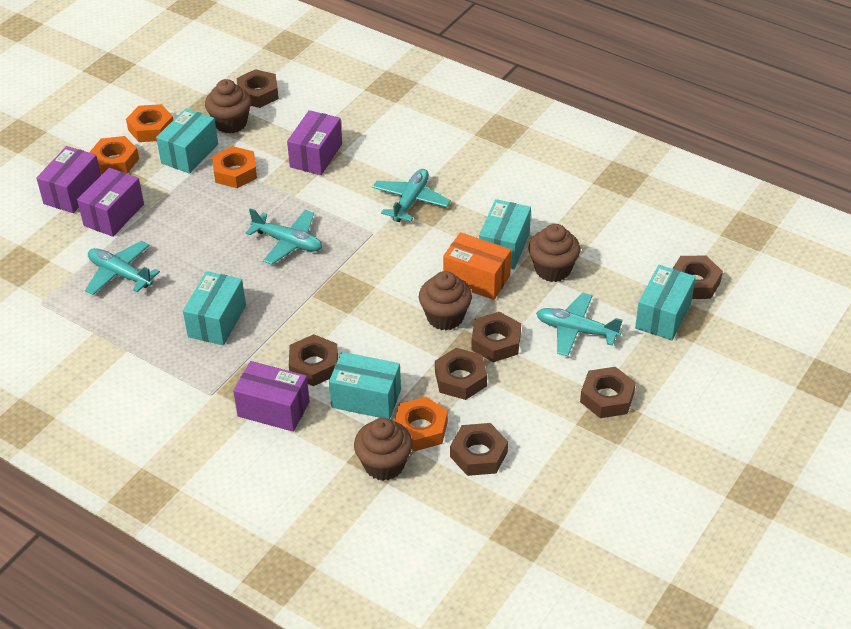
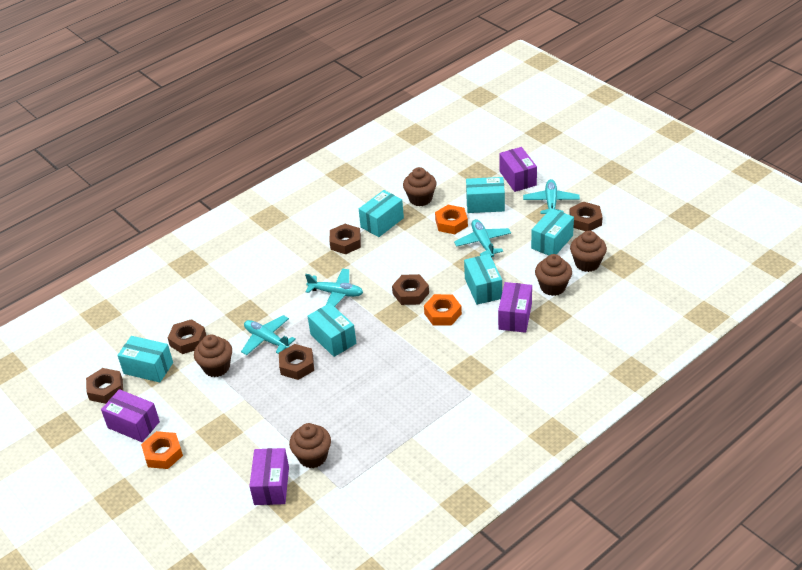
brown cupcake: [205,79,251,134] [354,418,413,481] [419,271,472,330] [529,224,580,282] = 4 -> [194,335,232,377] [289,423,331,468] [403,167,436,206] [535,254,572,296] [570,231,607,272] = 5
brown nut: [237,69,279,108] [289,334,338,386] [435,348,487,400] [450,423,508,476] [471,312,521,362] [580,367,636,418] [672,255,723,299] = 7 -> [86,368,123,404] [168,319,206,354] [279,344,314,380] [329,224,361,254] [392,274,429,305] [569,202,603,231] = 6
orange box: [443,232,511,300] = 1 -> none = 0
orange nut: [89,136,139,174] [126,104,173,142] [212,146,257,188] [395,397,448,451] = 4 -> [141,431,183,469] [424,294,462,326] [435,205,468,234] = 3
turquoise box: [156,108,218,174] [183,271,246,345] [329,352,401,419] [479,199,531,269] [635,265,696,340] = 5 -> [117,336,173,382] [308,303,356,357] [359,190,404,237] [464,254,502,305] [466,177,505,213] [531,208,574,256] = 6

